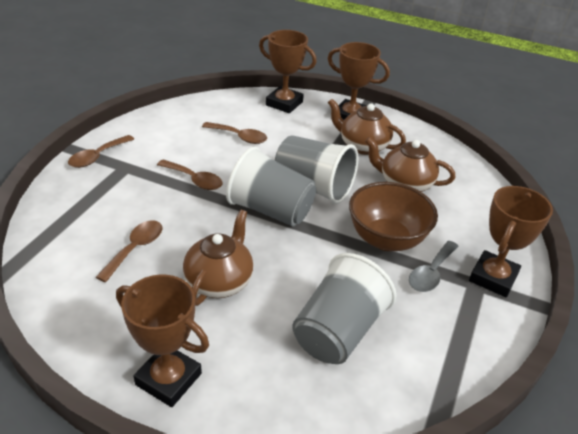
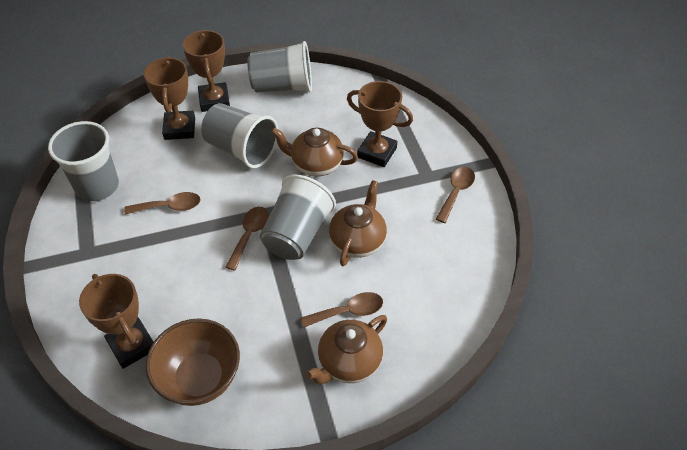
grey cup: [226,147,316,226] [275,135,358,204] [292,253,396,364] = 3 -> [48,121,119,201] [201,103,278,169] [247,41,312,92] [260,175,336,260] = 4
grey spoon: [409,241,458,292] = 1 -> none = 0

